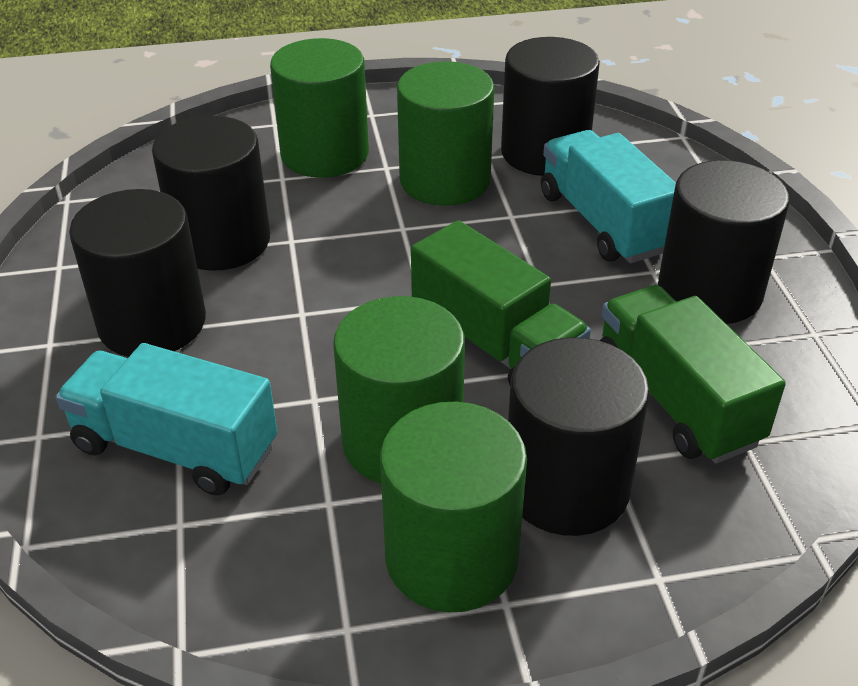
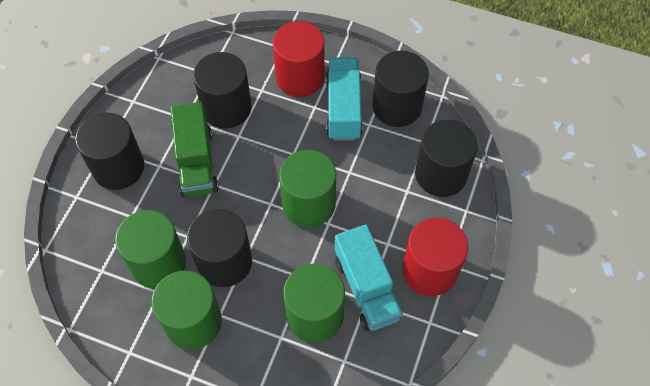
green truck: [411,220,591,385] [600,285,786,464] = 2 -> [171,102,219,197] = 1
red cylinder: none = 0 -> [273,21,325,97] [402,218,468,296] = 2

